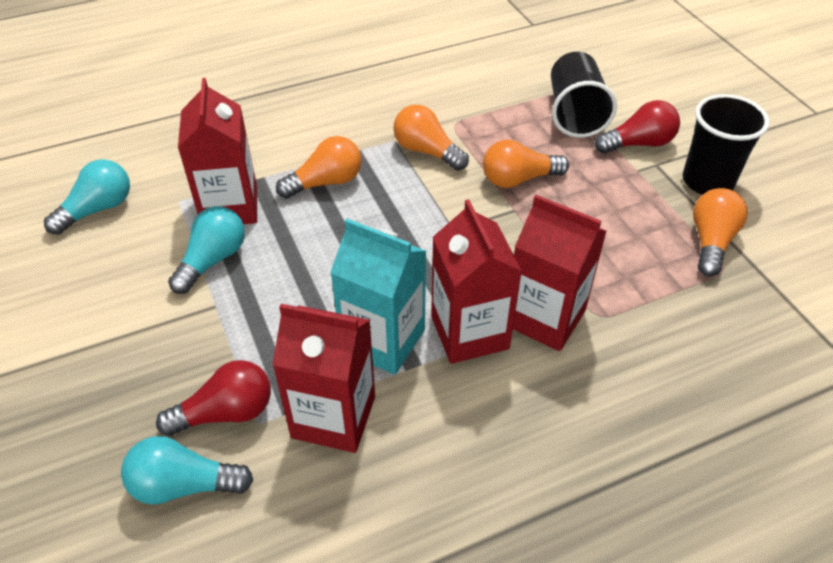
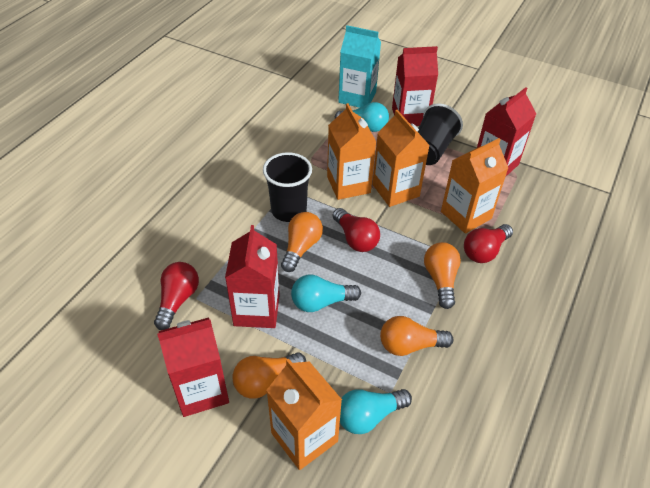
orange carton: none = 0 -> [266,358,342,470] [327,103,376,200] [372,110,430,207] [441,138,508,234] = 4
red light bulb: [156,360,271,436] [595,100,680,153] = 2 -> [154,262,199,330] [333,208,380,252] [464,224,513,263] = 3

